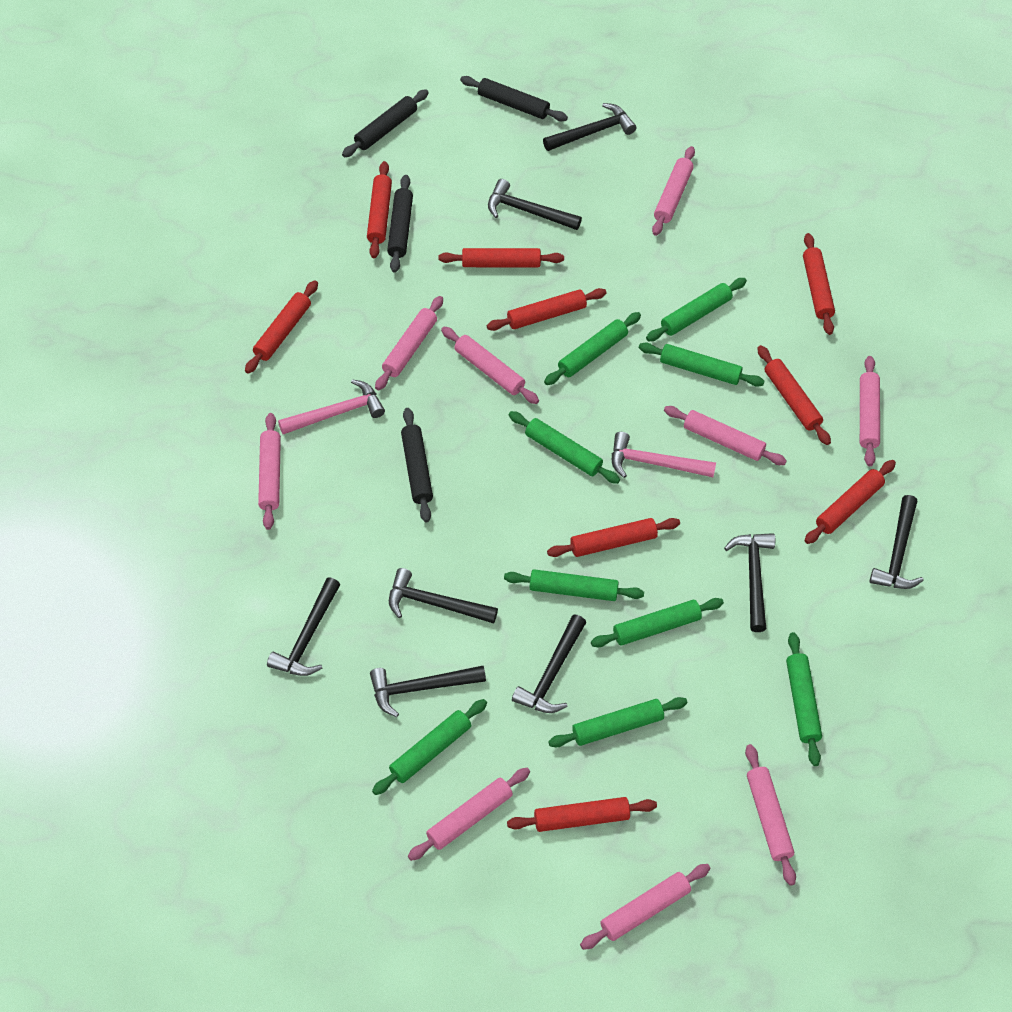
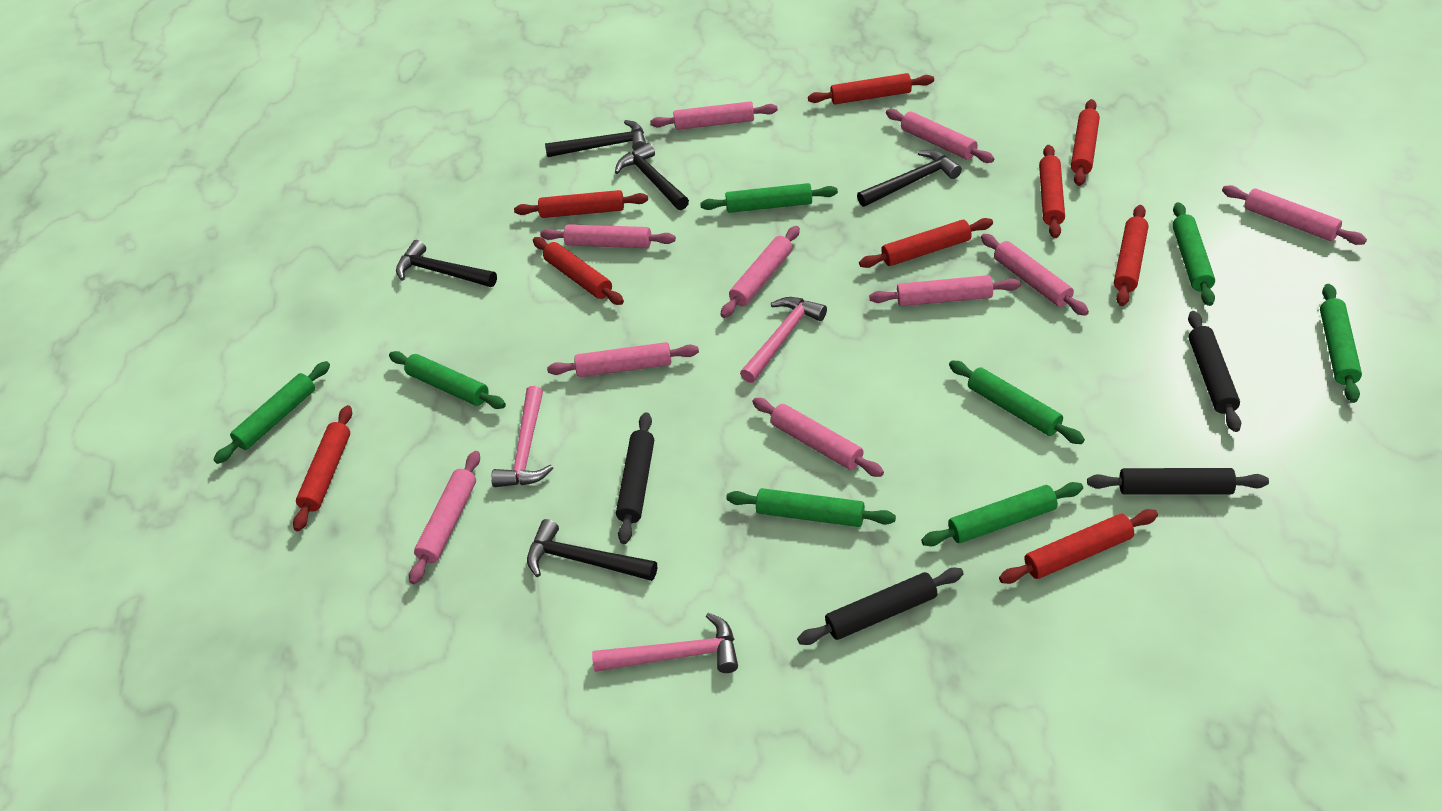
black hammer: [267,577,341,676] [370,666,486,717] [389,568,498,624] [488,179,582,230] [512,615,586,713] [543,103,636,151] [724,533,775,632] [869,495,924,589] = 8 -> [396,240,497,287] [527,519,657,581] [545,120,646,157] [615,143,689,210] [857,150,962,207] = 5
green rolling pin: [372,699,487,795] [504,569,644,601] [509,411,620,484] [544,312,641,385] [548,697,687,747] [591,598,724,647] [639,342,765,387] [646,278,747,341] [786,632,822,766] = 9 -> [213,361,330,464] [389,351,506,409] [700,183,838,213] [726,488,896,527] [921,482,1083,546] [949,361,1085,444] [1172,202,1215,306] [1320,284,1362,403] = 8
pink hammer: [278,379,385,434] [612,432,716,478] = 2 -> [491,386,553,487] [592,613,738,673] [740,297,827,383] = 3
pink rolling pin: [258,413,281,530] [375,296,443,390] [408,768,530,861] [441,327,539,404] [580,864,710,950] [652,146,695,236] [664,406,787,465] [745,744,796,886] [860,356,880,466] = 9 -> [409,451,480,584] [540,224,676,248] [547,342,699,377] [650,101,778,130] [720,226,800,318] [752,398,884,477] [869,275,1021,306] [886,109,994,163] [981,234,1089,316] [1222,185,1367,245] = 10

